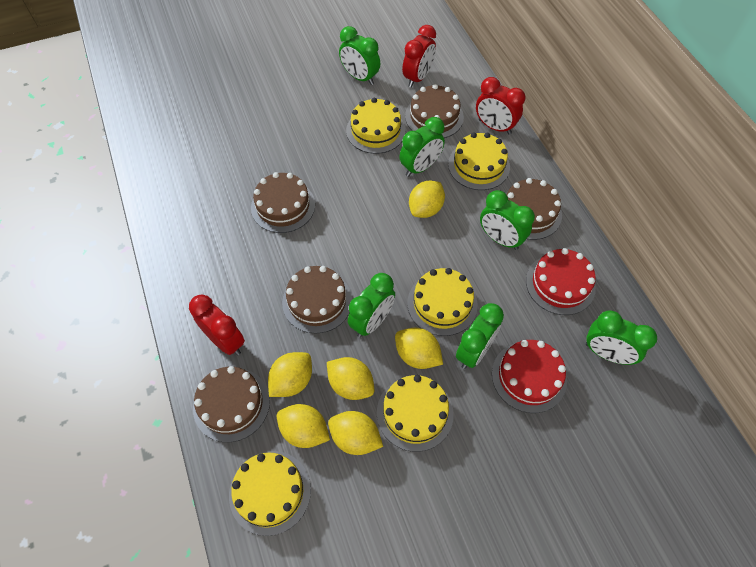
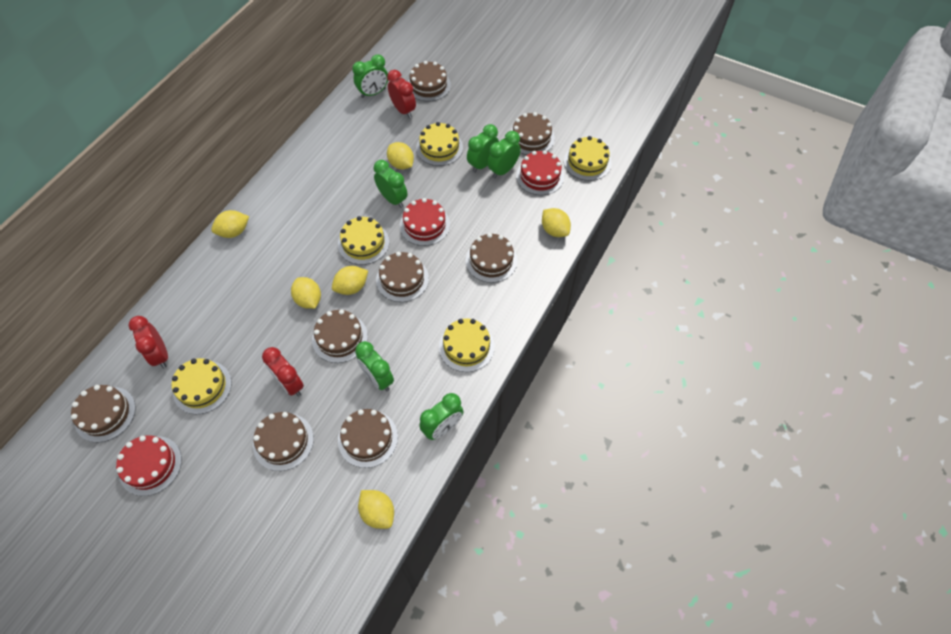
brown cake: [193,366,270,442] [251,172,315,233] [282,266,352,334] [405,84,464,138] [505,178,562,240] = 5 -> [71,385,136,442] [253,412,314,471] [312,309,368,363] [338,409,398,468] [376,252,429,302] [408,61,451,102] [466,233,518,283] [510,112,555,155] = 8
red cake: [492,340,567,413] [526,248,596,315] = 2 -> [116,435,182,496] [400,198,450,246] [516,150,564,195] = 3

